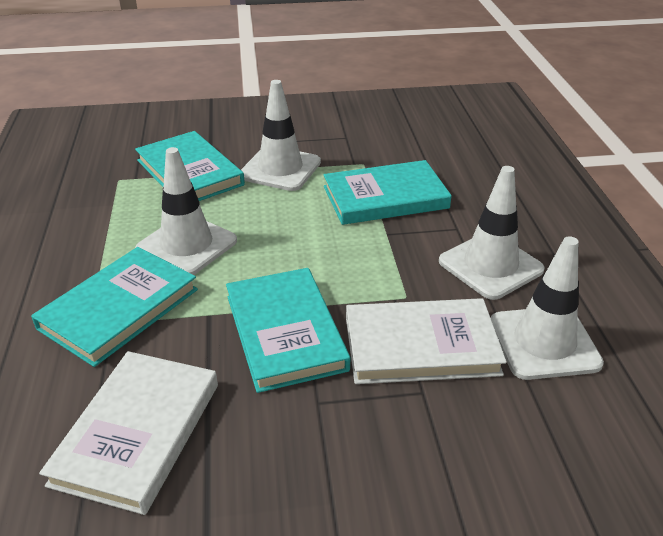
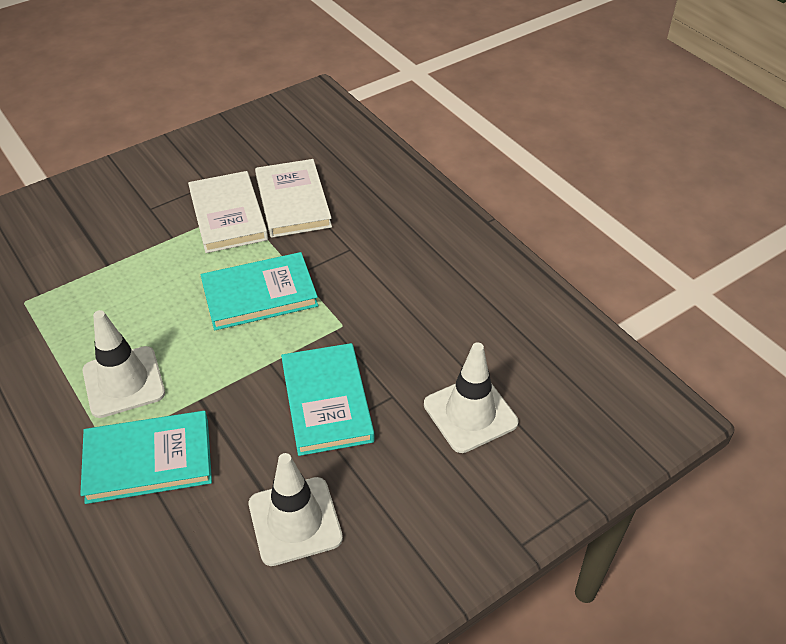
turquoise book: [31,247,198,367] [135,131,245,201] [226,268,350,393] [324,160,452,225] = 4 -> [80,411,212,504] [201,252,318,330] [281,343,375,456] = 3
white traffic cone: [135,147,237,275] [241,80,321,191] [439,166,545,300] [491,236,604,380] = 4 -> [83,310,165,418] [249,453,343,566] [424,342,518,453] = 3

